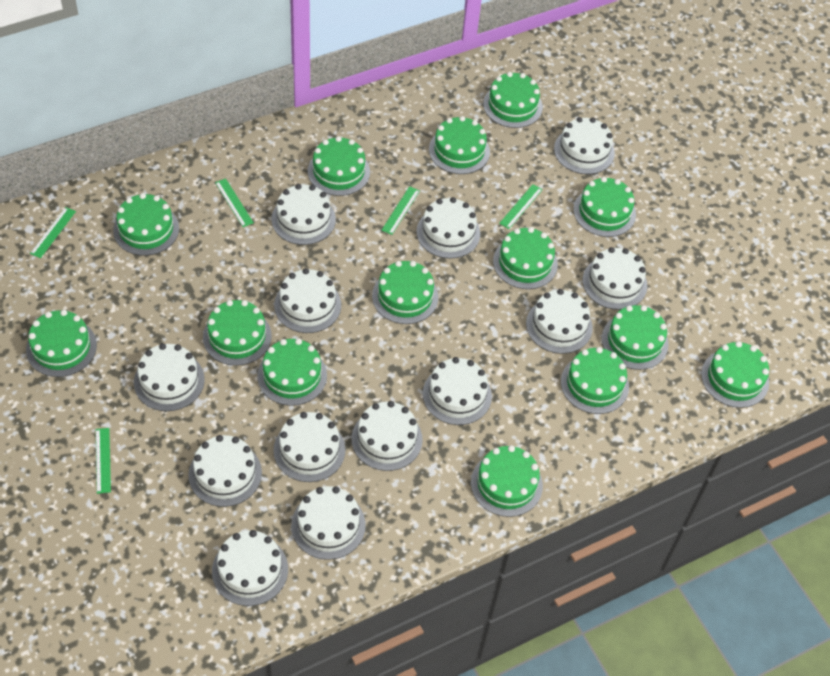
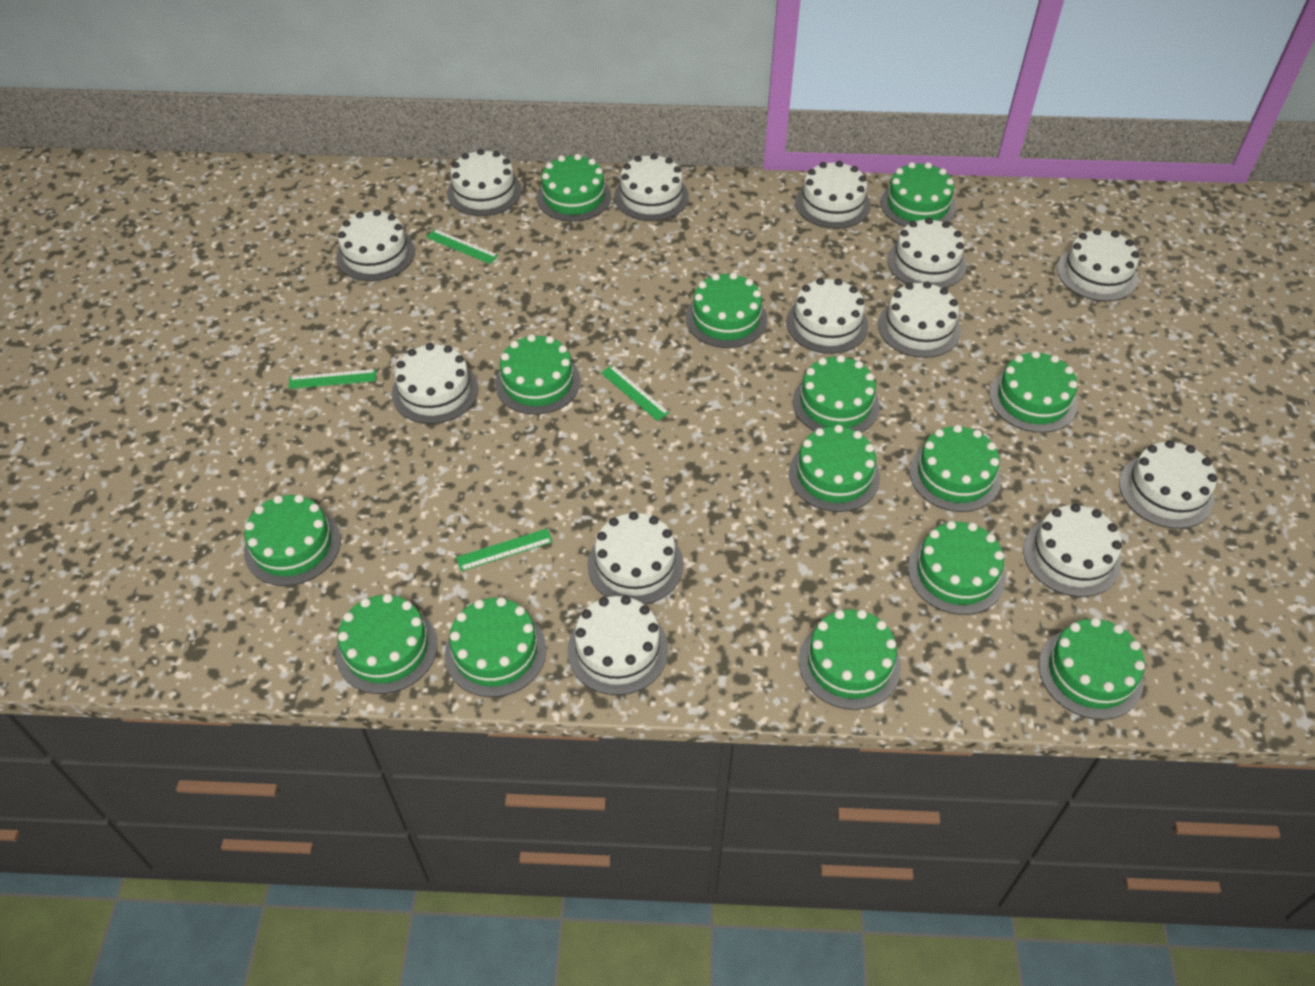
green ruler: [30,207,76,258] [96,428,111,494] [215,178,254,227] [381,186,420,235] [499,184,543,229] = 5 -> [289,369,376,389] [426,229,498,264] [456,529,553,571] [601,365,670,421] = 4

